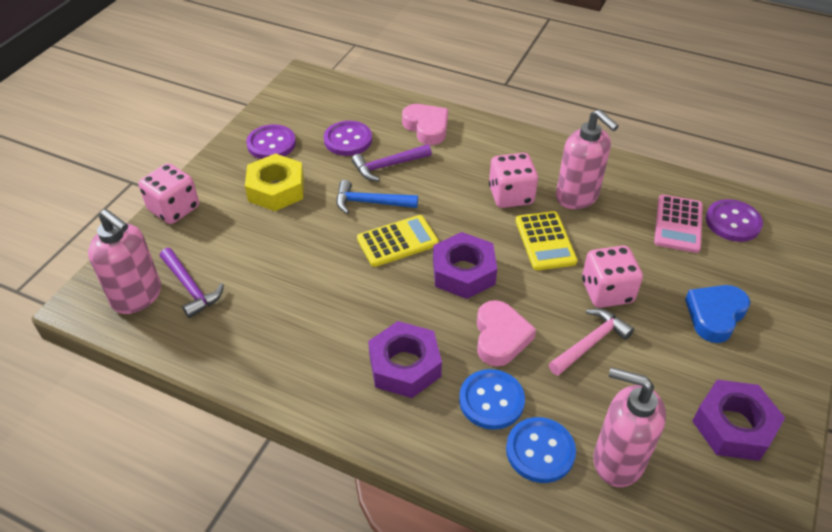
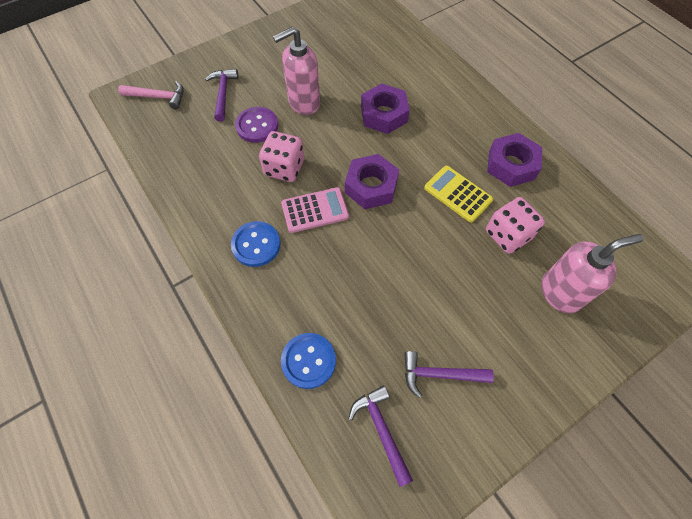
blue hammer: [336,180,418,214] = 1 -> none = 0
blue heart: [685,285,750,343] = 1 -> none = 0
pink dice: [138,163,199,224] [489,153,538,208] [582,246,643,308] = 3 -> [259,131,304,182] [486,197,545,254] = 2
pink heart: [402,104,448,145] [477,300,536,367] = 2 -> none = 0
pink soap dispenser: [88,209,161,314] [556,109,619,209] [594,367,666,487] = 3 -> [273,27,320,115] [542,234,644,313] = 2
purple button: [246,124,296,159] [324,121,372,156] [706,199,763,242] = 3 -> [235,107,278,143] = 1
purple hammer: [160,248,224,318] [352,144,432,181] = 2 -> [205,69,238,122] [349,385,413,487] [404,351,494,398] = 3
yellow calculator: [357,215,439,267] [516,211,577,270] = 2 -> [424,166,493,223] = 1
yellow nut: [245,153,304,211] = 1 -> none = 0

